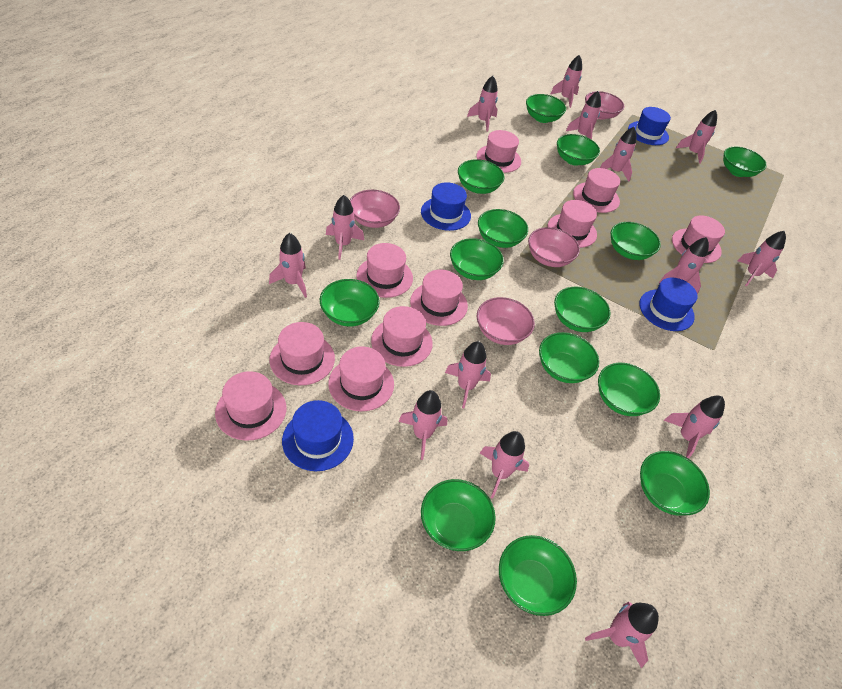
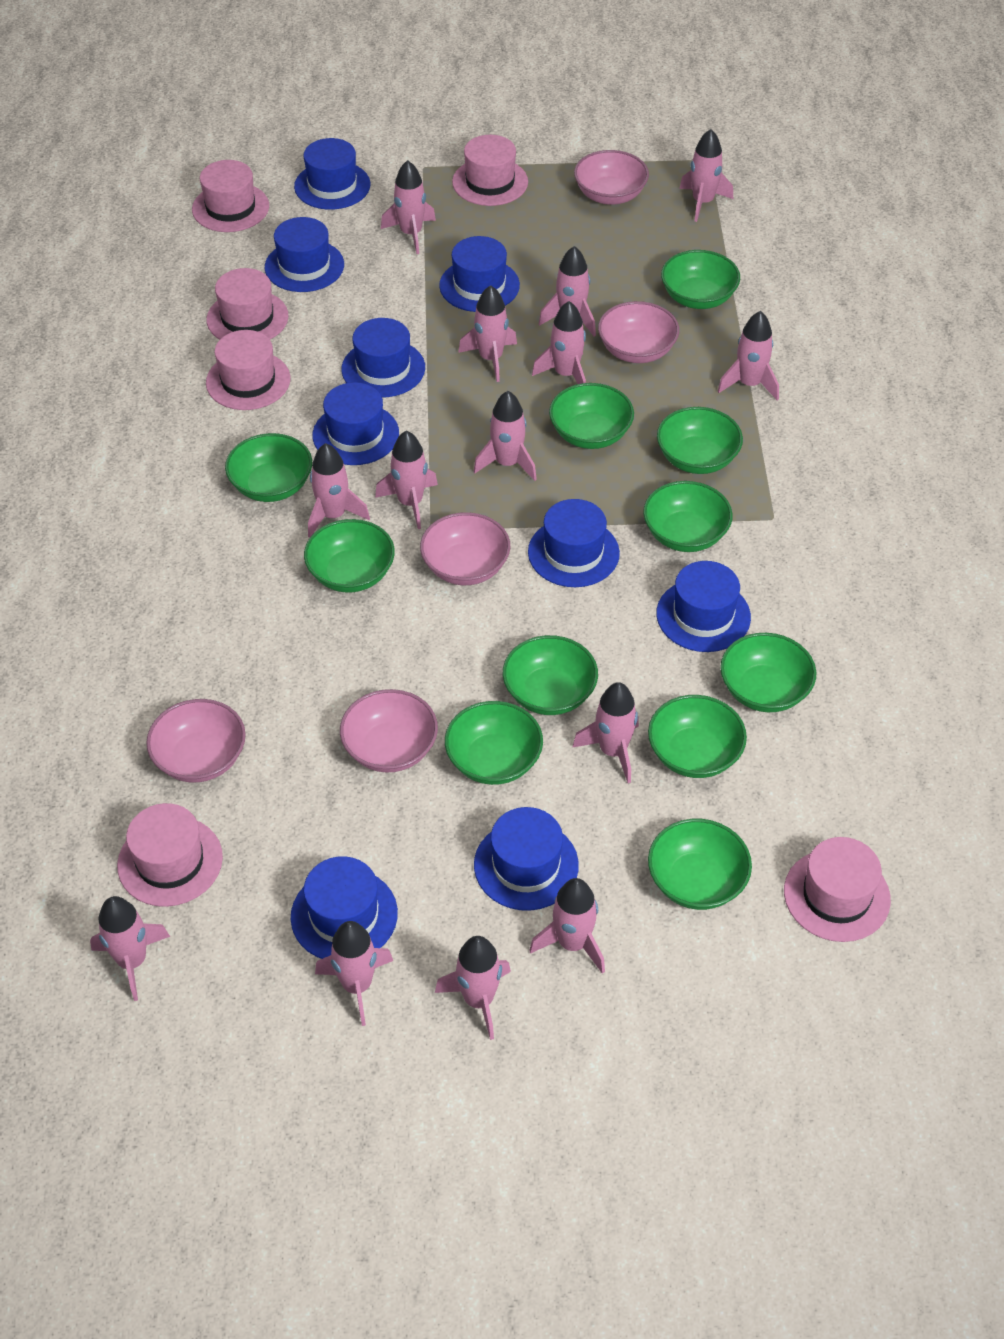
blue hat: [282,400,354,471] [421,182,471,231] [628,107,671,145] [640,277,698,331] = 4 -> [265,217,344,292] [291,856,398,959] [294,138,371,210] [312,382,399,465] [342,318,425,397] [439,236,520,312] [474,807,579,911] [528,499,620,587] [656,561,751,652] = 9
green bowl: [320,279,380,327] [421,479,496,551] [450,238,504,280] [458,159,505,194] [478,209,528,248] [499,535,577,616] [526,94,566,123] [539,332,599,383] [554,287,611,332] [557,134,600,166] [598,363,660,416] [611,222,661,260] [640,451,710,515] [723,147,767,177] = 14 -> [225,433,312,502] [304,519,395,593] [445,701,543,785] [503,635,598,715] [549,383,634,449] [643,481,733,552] [648,695,747,778] [648,819,752,910] [657,407,743,474] [661,250,740,309] [720,633,816,712] = 11
pink bowl: [350,190,400,228] [477,297,535,345] [528,227,580,267] [585,91,624,120] = 4 -> [146,699,246,782] [340,689,438,773] [420,512,510,585] [574,150,649,205] [598,301,679,363] = 5
pink hat: [215,371,286,441] [269,322,335,385] [328,346,394,411] [356,243,413,298] [371,306,433,367] [410,270,468,326] [476,130,521,173] [548,200,597,248] [573,168,620,213] [672,216,725,263] = 10 -> [117,803,223,907] [192,160,269,232] [206,330,291,410] [207,268,289,340] [452,135,528,206] [784,837,891,942] = 6

